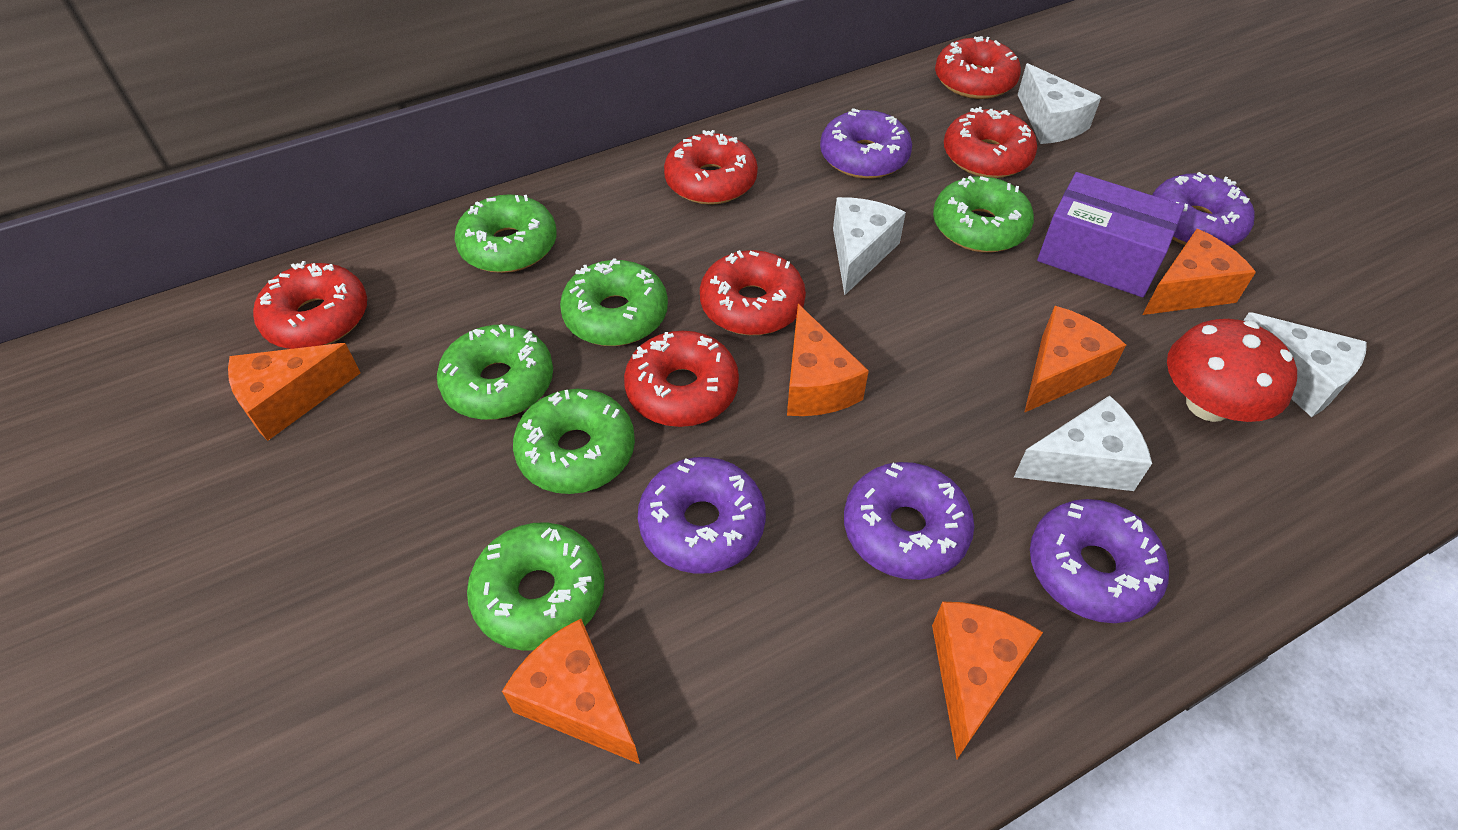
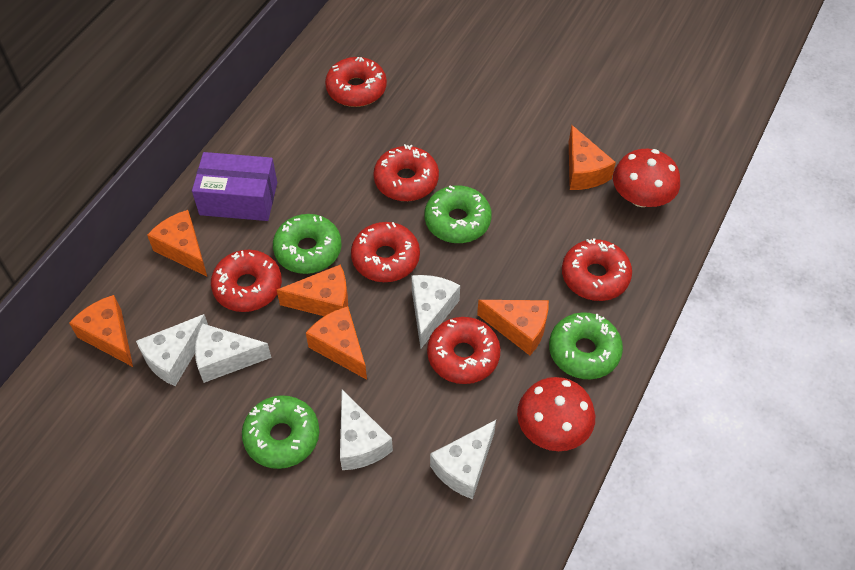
green donut: [437,324,553,420] [454,194,557,273] [467,522,604,651] [513,389,635,494] [560,258,668,346] [933,176,1034,252] = 6 -> [242,395,319,469] [273,214,342,274] [425,185,492,243] [549,312,623,379] = 4
purple donut: [638,457,766,573] [820,108,912,179] [844,462,974,580] [1030,499,1169,623] [1153,172,1255,246] = 5 -> none = 0
red mushroom: [1167,319,1297,422] = 1 -> [517,377,595,451] [613,149,680,207] = 2
white cheese: [833,197,906,295] [1014,395,1152,491] [1017,63,1101,144] [1243,312,1367,417] = 4 -> [136,314,208,386] [195,323,271,383] [340,390,393,470] [411,275,460,348] [430,420,496,499] = 5

